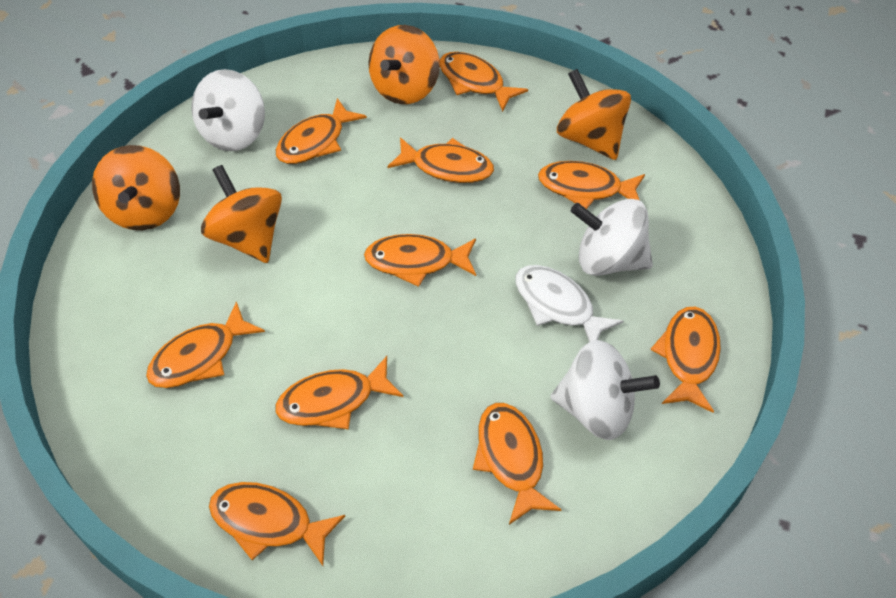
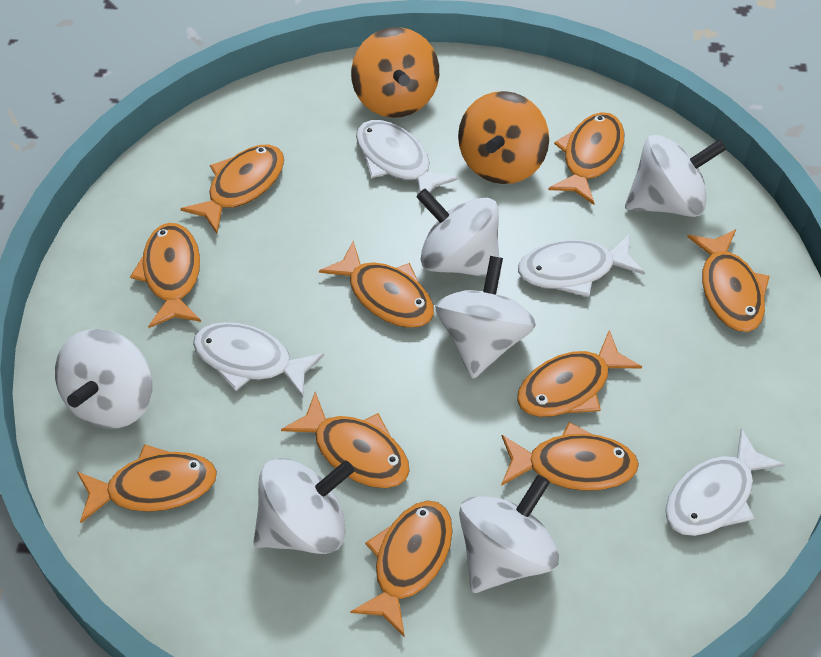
orange spinning top: [92,145,180,230] [201,165,282,263] [368,25,440,104] [557,69,631,160] = 4 -> [351,27,439,118] [458,91,549,184] = 2
white fish: [515,265,624,342] = 1 -> [193,322,324,397] [356,120,458,193] [518,234,645,297] [665,428,785,536] = 4
white spinning top: [191,69,265,151] [551,340,660,440] [571,199,653,276] = 3 -> [55,329,153,429] [253,458,354,554] [416,188,501,278] [435,256,536,379] [459,475,559,593] [625,135,726,217] = 6

